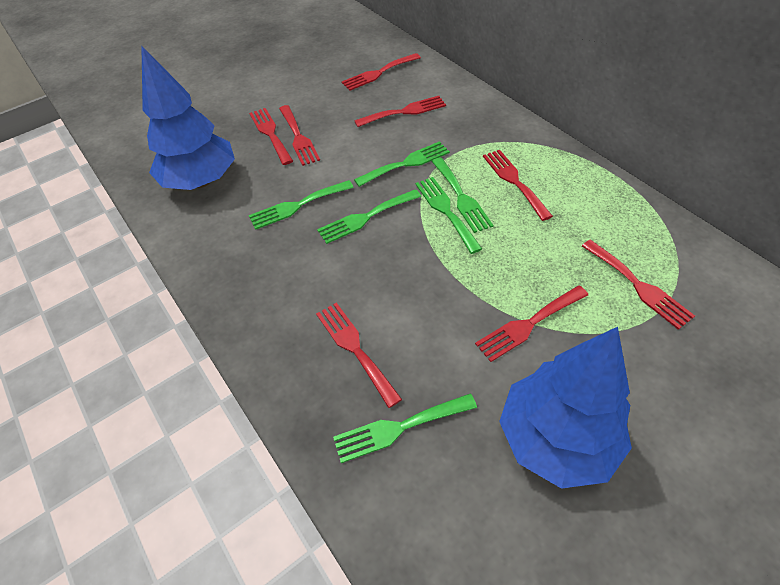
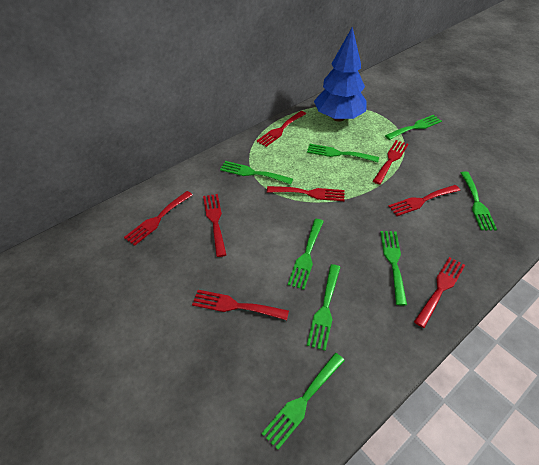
blue tree: [141,45,235,190] [499,327,632,489] = 2 -> [314,27,367,122] = 1
green fork: [249,180,354,230] [317,189,421,244] [333,393,477,463] [354,141,450,187] [415,177,482,254] [432,157,494,233] = 6 -> [220,161,293,184] [261,353,345,450] [288,219,324,290] [307,144,379,162] [307,264,341,350] [380,231,407,306] [385,115,442,140] [461,172,497,230] = 8

